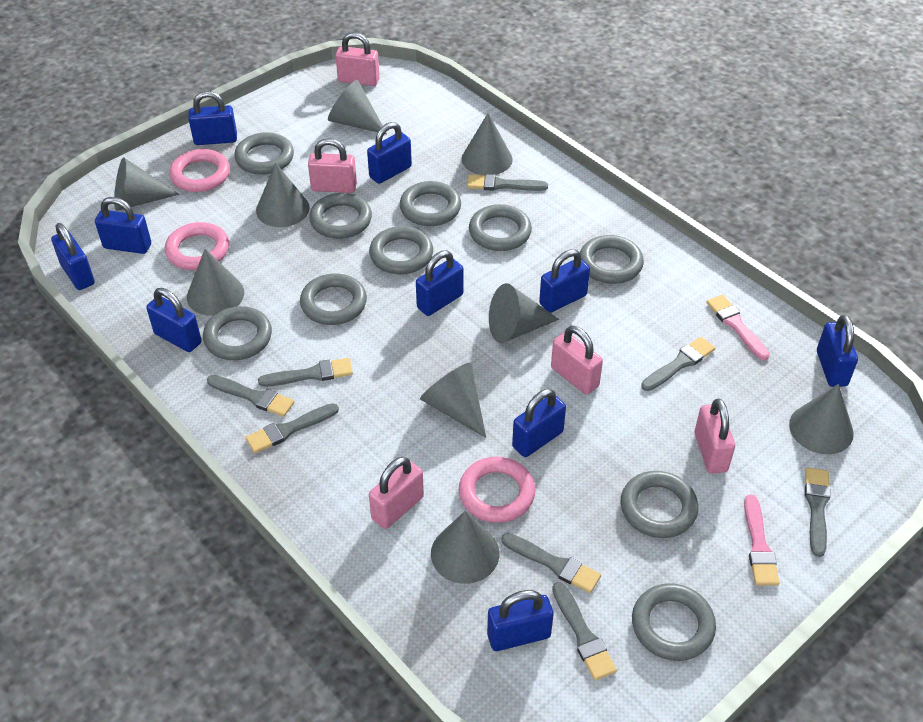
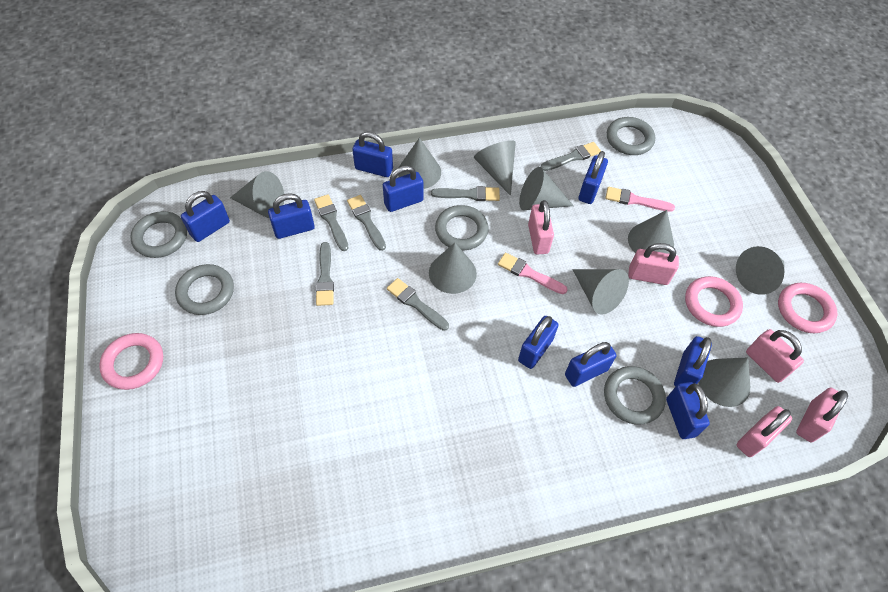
blue padlock: [51,223,95,290] [95,197,151,254] [146,288,202,352] [188,91,237,145] [367,122,412,184] [416,250,464,316] [487,590,554,651] [512,389,566,457] [539,249,590,313] [817,315,858,387] = 10 -> [181,191,230,242] [268,193,315,239] [352,132,393,177] [383,165,423,212] [518,316,559,369] [565,342,616,387] [578,151,608,204] [666,382,710,439] [674,336,712,387] = 9
grey brush: [207,375,294,417] [245,403,339,453] [258,358,353,387] [467,174,548,191] [501,533,601,593] [552,582,617,681] [641,337,715,391] [805,468,831,557] = 8 -> [314,194,349,251] [316,242,334,306] [347,195,386,251] [387,278,449,331] [431,186,500,201] [541,142,601,171] = 6
grey ring: [203,306,272,360] [234,132,294,175] [300,274,367,325] [309,193,372,239] [369,226,433,274] [400,181,461,226] [469,204,532,251] [580,235,644,284] [620,471,698,538] [632,583,716,661] = 10 -> [130,211,187,258] [175,264,234,315] [435,205,489,250] [604,366,666,425] [607,117,655,155] = 5

